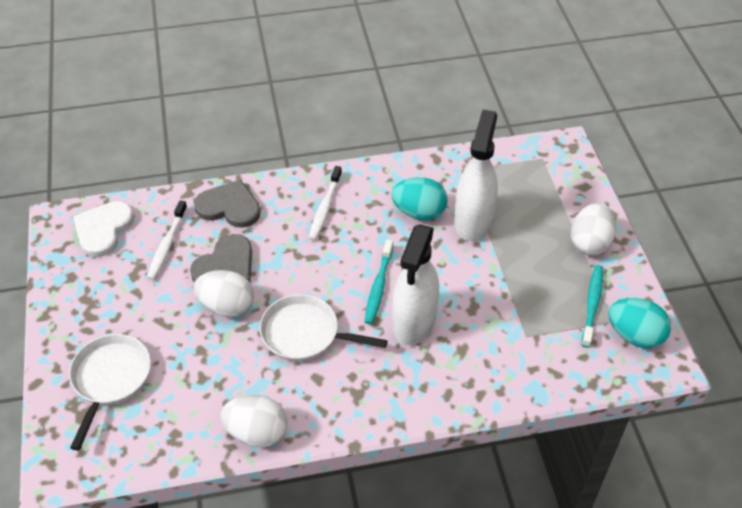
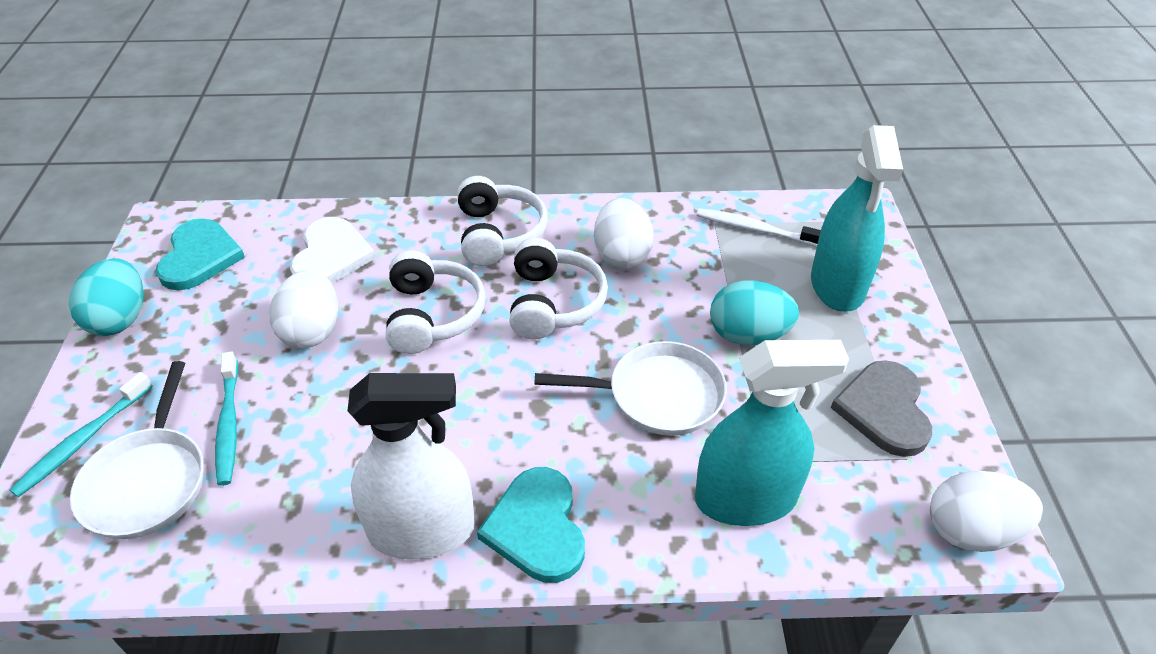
grey heart: [190,234,252,283] [194,180,260,228] = 2 -> [831,360,932,457] = 1
turquoise heart: none = 0 -> [156,218,245,290] [477,467,585,583] = 2
turquoise spray bottle: none = 0 -> [695,340,849,526] [811,125,903,312] = 2
white headphones: none = 0 -> [386,250,486,354] [457,176,548,266] [509,238,608,339] = 3
white spray bottle: [392,224,439,345] [454,110,498,241] = 2 -> [347,373,475,559] = 1
white toothbrush: [147,200,187,280] [309,166,342,241] = 2 -> [697,208,821,247] = 1

